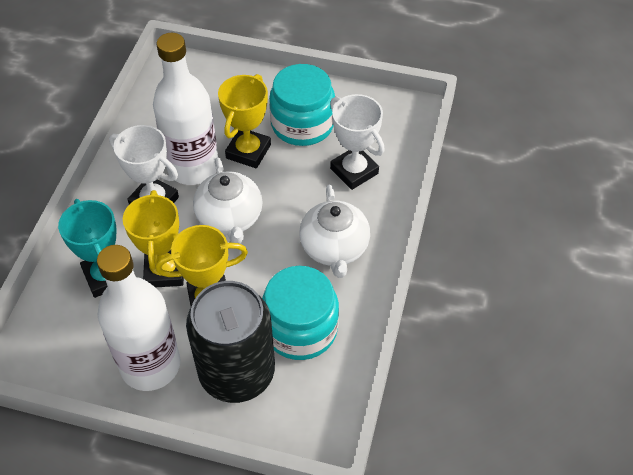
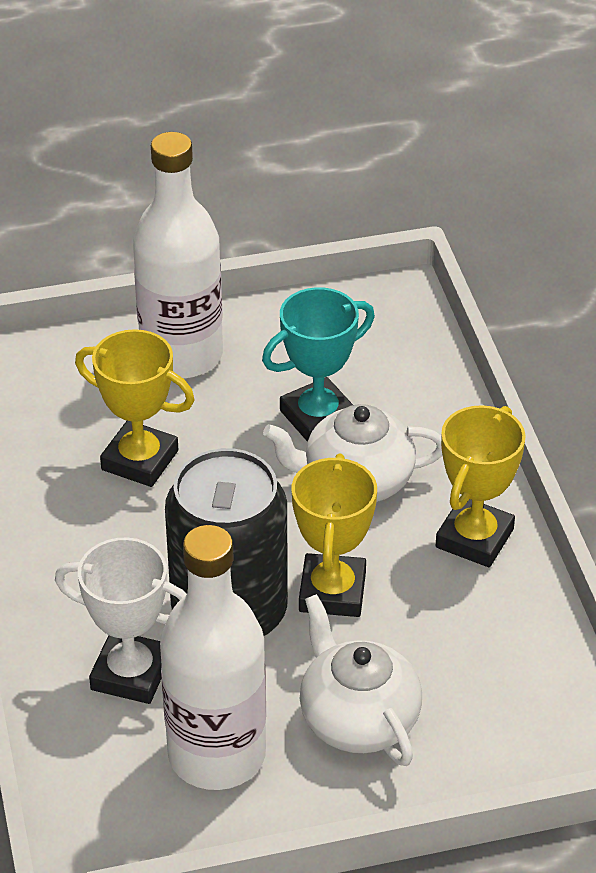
turquoise jar: [262,266,339,360] [269,64,335,146] = 2 -> none = 0
white trophy: [109,125,179,204] [330,94,385,190] = 2 -> [55,537,187,704] = 1

